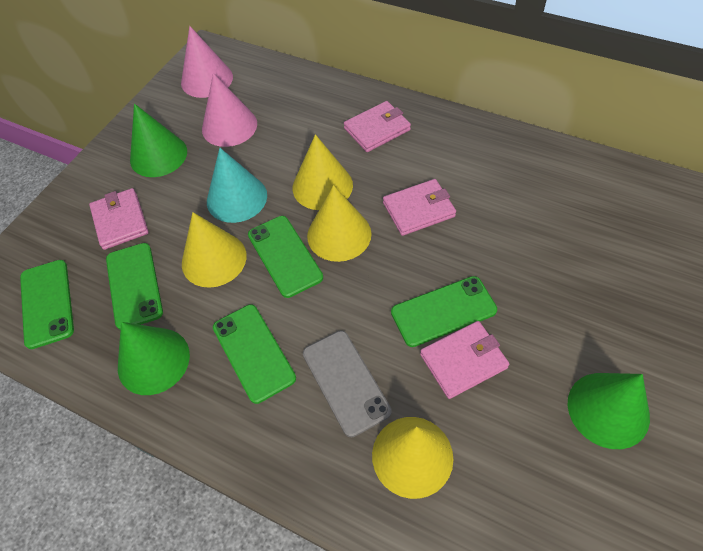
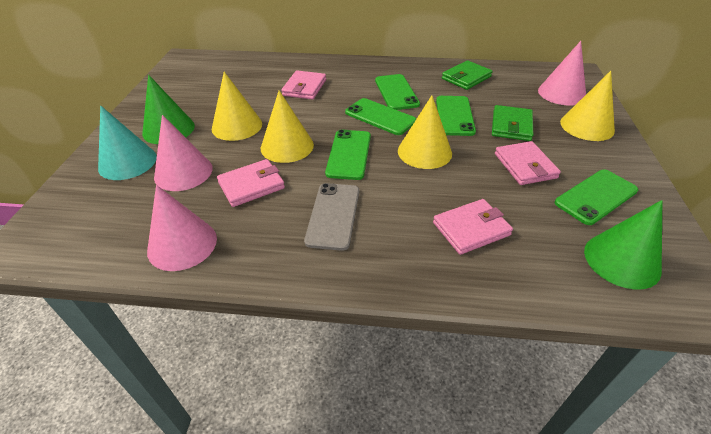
green cone: [118,322,190,395] [130,104,187,177] [568,373,650,449] = 3 -> [142,75,195,144] [584,200,662,290] = 2
green wallet: none = 0 -> [442,60,493,90] [492,105,533,141] = 2
pink cone: [181,26,233,98] [202,73,257,147] = 2 -> [147,185,217,271] [154,115,213,191] [538,41,586,105] = 3

